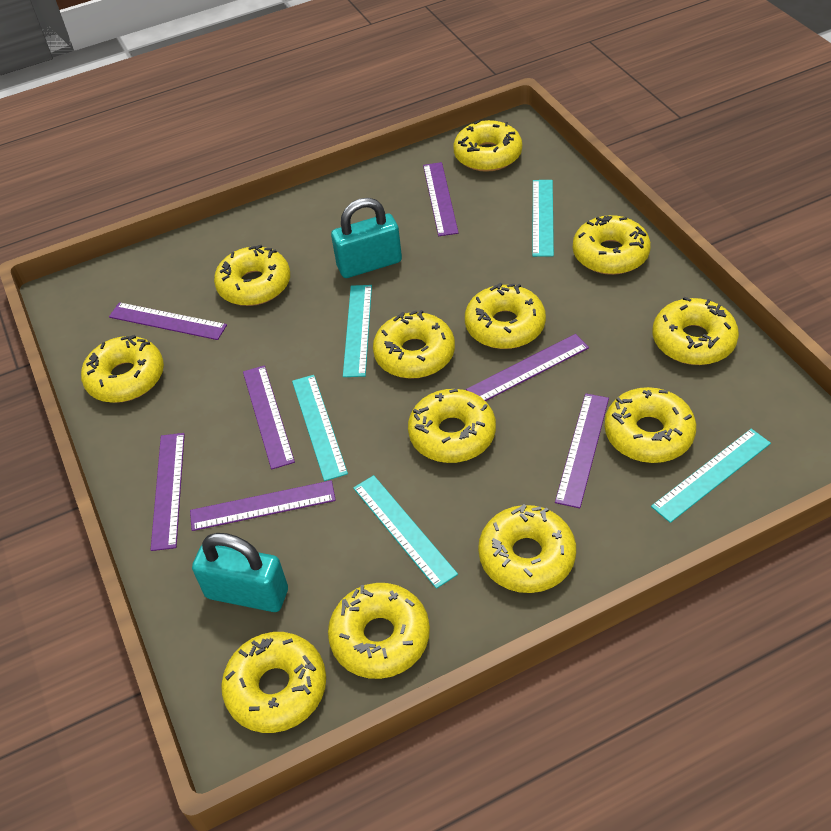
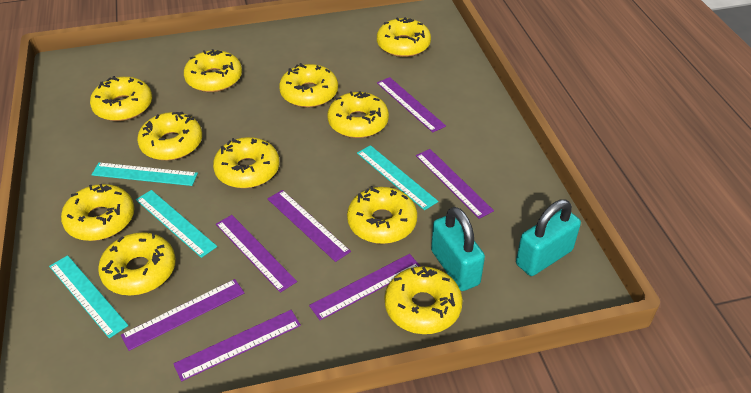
turquoise ruler: [292,375,348,481] [343,285,372,377] [353,475,458,589] [532,180,554,257] [651,429,771,523] = 5 -> [49,255,129,338] [92,162,198,186] [136,190,217,258] [357,145,438,210] = 4
yellow donut: [81,335,164,403] [214,245,290,306] [221,632,326,733] [328,583,430,679] [373,310,455,379] [408,389,496,463] [453,120,522,172] [465,283,546,349] [478,504,576,593] [573,215,651,275] [604,387,696,463] [653,296,739,365] = 12 -> [61,184,135,241] [90,76,152,121] [98,232,176,295] [137,112,202,161] [184,49,242,92] [213,137,279,188] [279,63,338,108] [327,91,389,138] [347,186,417,244] [377,17,431,57] [385,266,463,334] = 11

